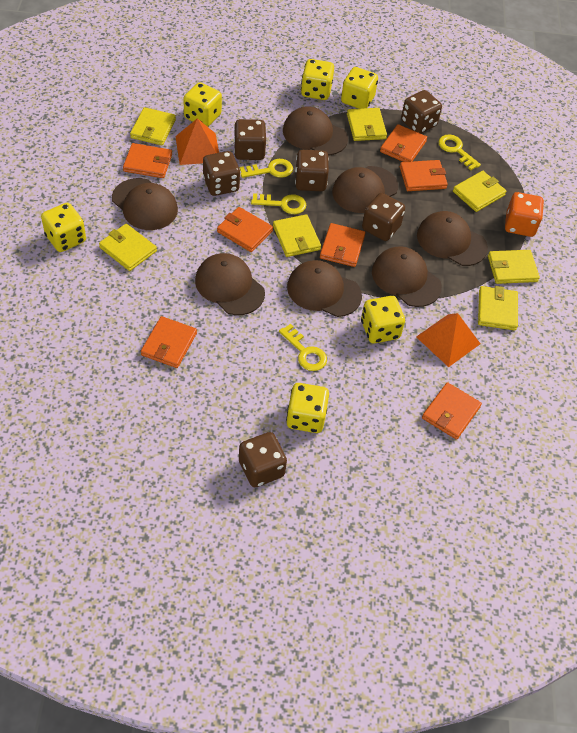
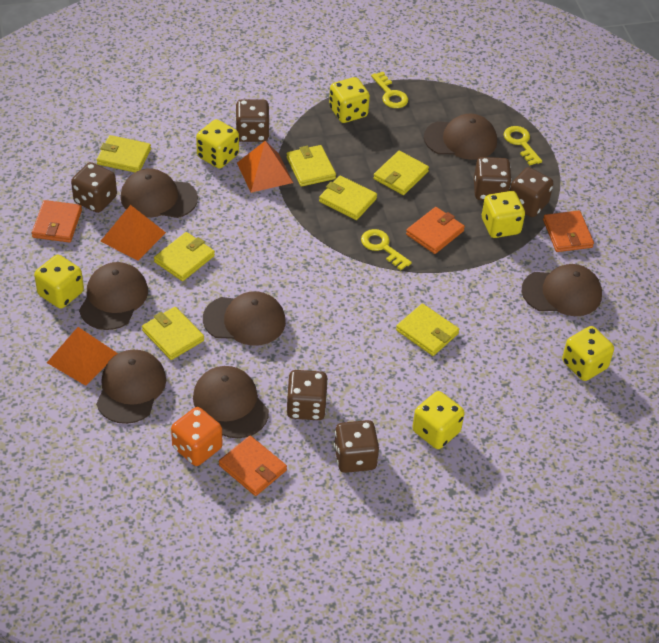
orange pyramid: [175,118,219,165] [416,313,480,367] = 2 -> [47,327,118,386] [100,205,166,261] [237,141,293,193] = 3
orange wallet: [123,143,172,178] [141,316,197,368] [217,207,273,252] [320,223,365,267] [380,124,427,162] [400,160,448,191] [422,382,482,440] = 7 -> [32,200,82,243] [219,436,287,496] [406,207,465,254] [543,211,594,252] = 4
yellow key: [240,159,293,178] [251,193,306,214] [279,324,327,371] [438,134,481,170] = 4 -> [361,229,412,270] [371,72,408,108] [504,126,542,165] = 3

